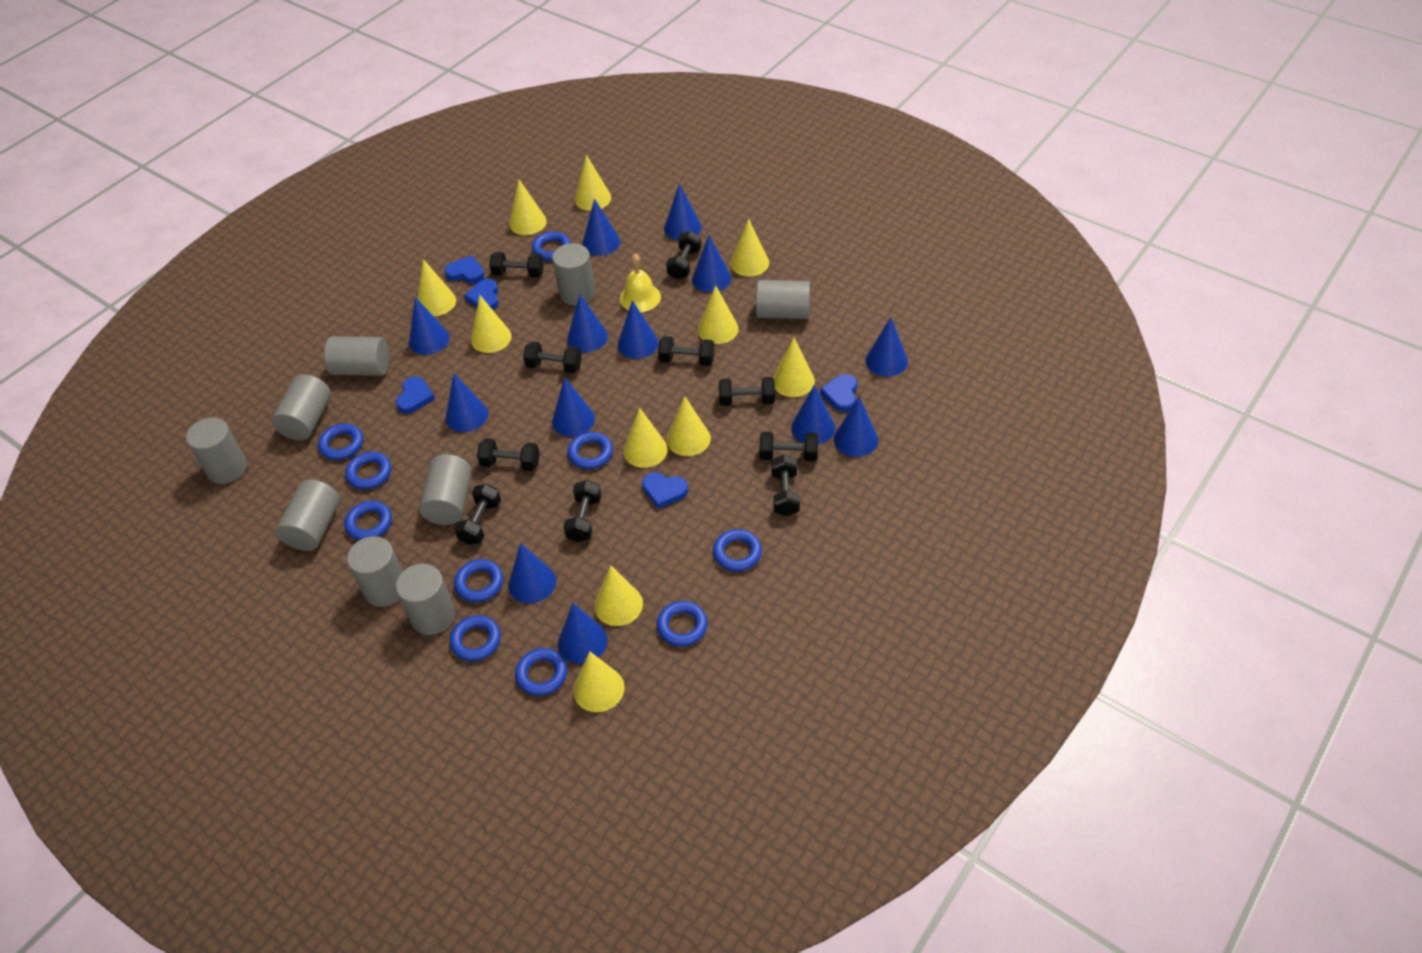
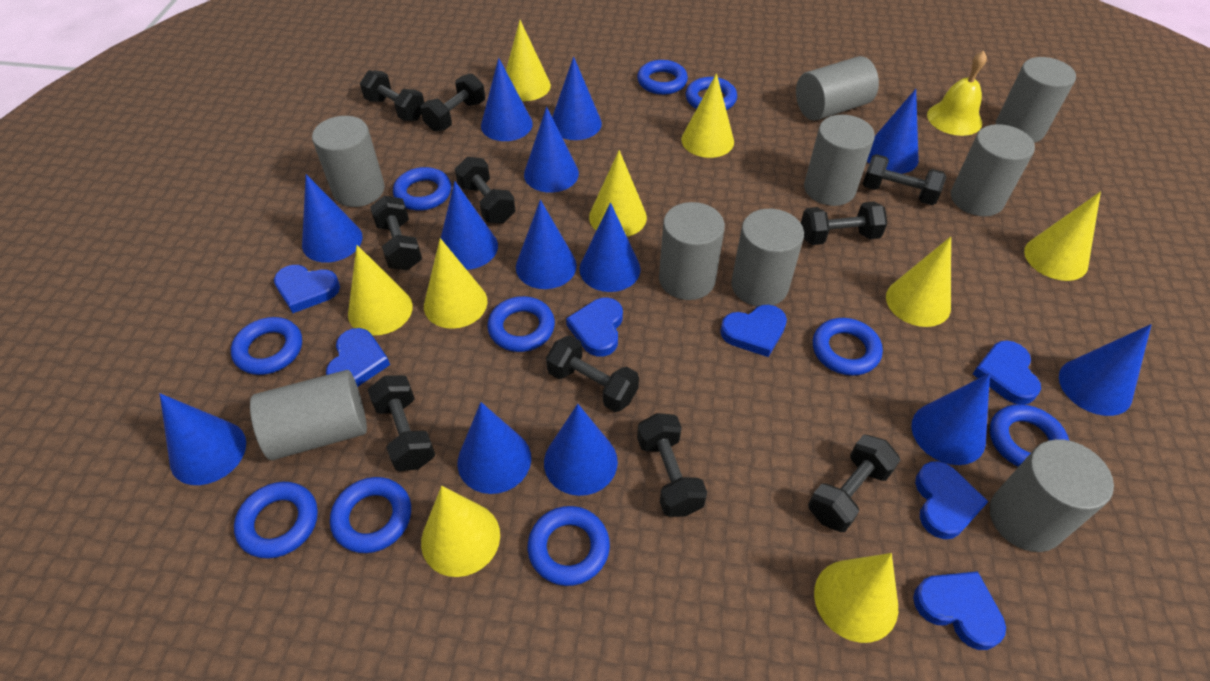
blue heart: [396,376,435,413] [445,256,484,284] [464,279,499,310] [642,472,688,509] [820,374,857,412] = 5 -> [274,265,340,313] [326,328,390,387] [566,297,623,357] [720,305,787,357] [913,571,1006,650] [915,461,988,539] [973,340,1041,405] = 7
yellow cone: [418,259,456,316] [471,295,512,353] [509,180,547,235] [573,651,625,712] [575,155,611,211] [594,565,643,626] [623,408,668,468] [667,396,711,456] [698,285,739,344] [730,219,769,277] [773,338,815,397] = 11 -> [348,245,413,335] [421,486,500,577] [424,238,487,329] [506,20,551,101] [589,150,647,237] [681,73,734,158] [814,553,898,643] [886,237,951,327] [1024,192,1101,281] = 9

